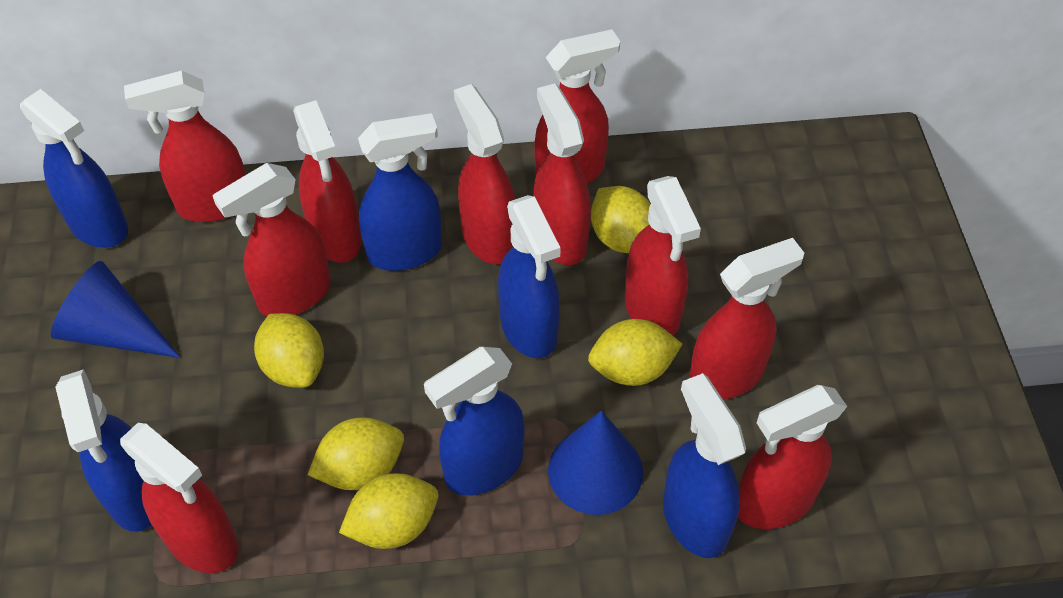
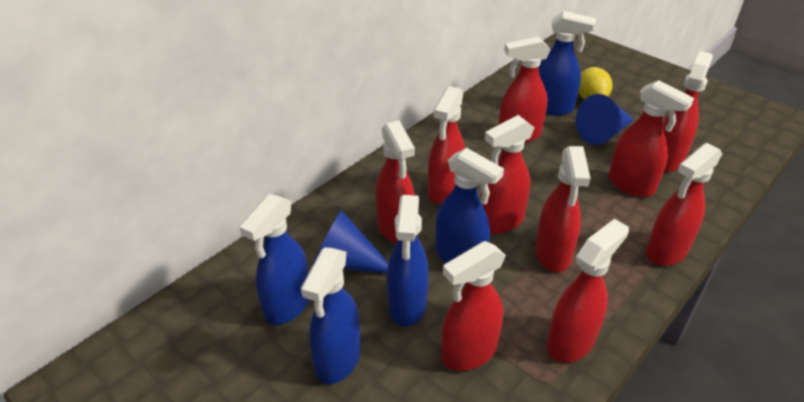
blue spray bottle: [20,89,128,248] [55,369,152,532] [358,113,442,271] [424,347,524,496] [498,195,561,358] [663,373,746,558] = 6 -> [239,194,310,325] [301,248,361,384] [387,195,429,326] [435,148,504,263] [539,11,596,115] = 5
yellow lemon: [254,313,324,388] [308,417,404,490] [339,473,438,549] [588,319,682,386] [591,186,650,253] = 5 -> [578,67,612,100] = 1

